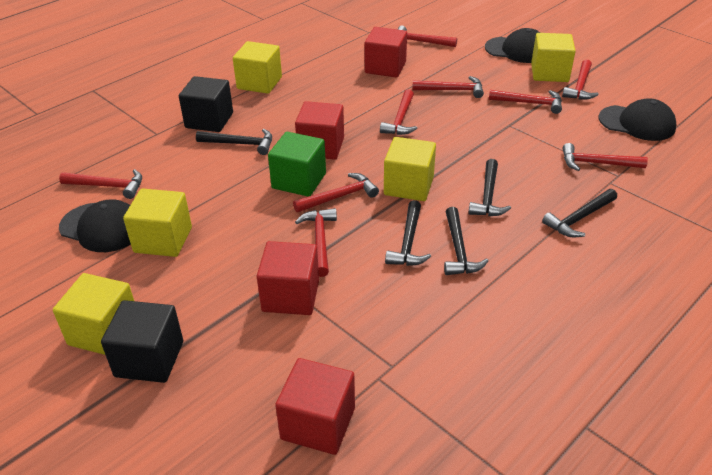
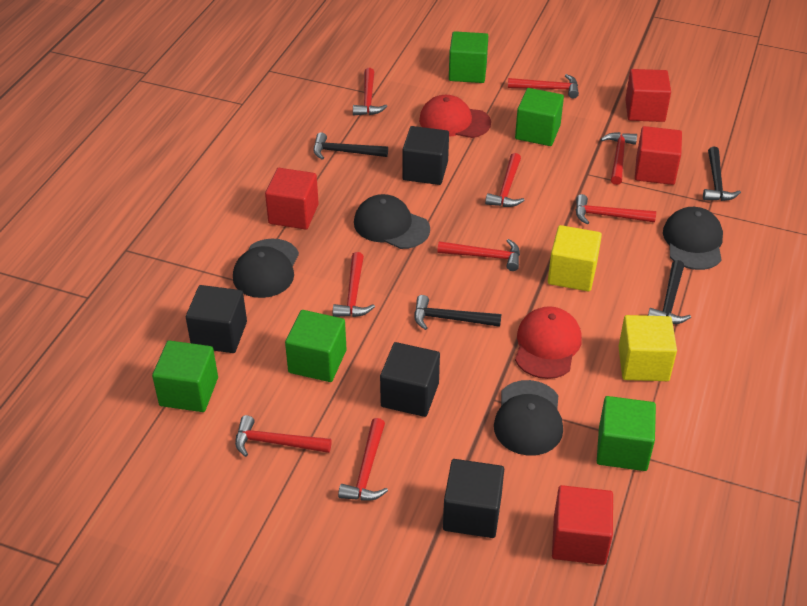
black cap: [59,199,131,252] [485,28,540,63] [599,98,677,141] = 3 -> [233,238,299,298] [354,194,430,249] [494,380,563,456] [663,207,723,270] = 4
black cube: [101,300,183,383] [179,76,233,132] = 2 -> [186,285,247,353] [380,342,440,417] [402,126,449,185] [443,459,504,538] = 4
black hammer: [196,129,272,155] [385,200,431,266] [444,207,488,275] [468,159,511,216] [542,189,617,237] = 5 -> [314,132,388,160] [414,295,501,330] [648,260,691,324] [703,147,741,201] = 4
green cube: [268,132,326,197] = 1 -> [152,340,218,412] [285,310,346,382] [449,31,488,83] [515,88,564,146] [597,396,656,471] = 5
red cap: none = 0 -> [419,95,491,138] [515,306,582,379] = 2
yellow cube: [53,273,134,355] [123,188,192,257] [233,41,282,94] [384,137,436,201] [531,33,576,82] = 5 -> [548,225,602,292] [618,315,677,381] = 2

